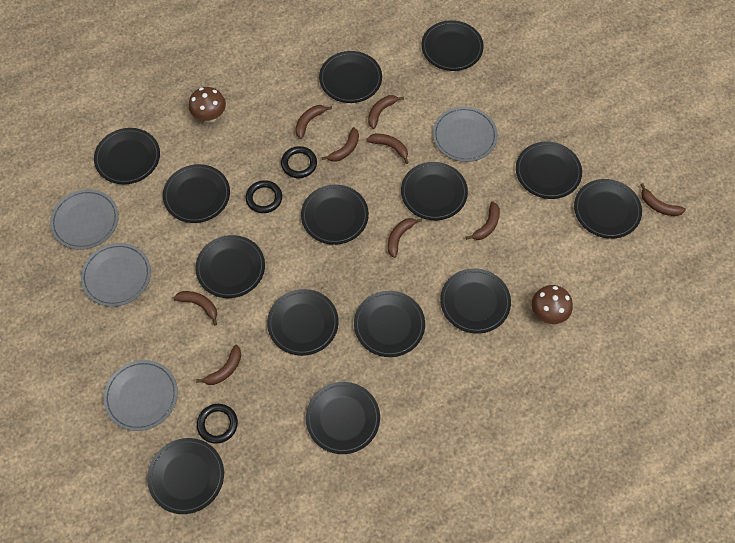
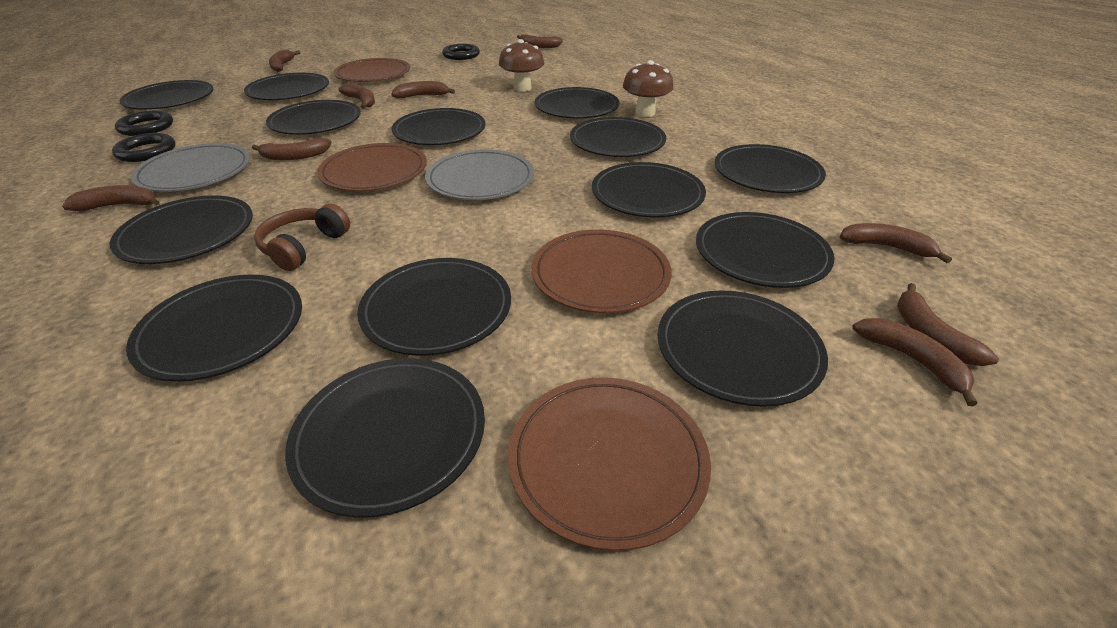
brown headphones: none = 0 -> [254,204,350,271] = 1
brown plate: none = 0 -> [317,143,427,191] [334,58,410,82] [508,377,711,551] [531,229,672,313] = 4
grey plate: [50,189,119,250] [81,243,151,307] [104,360,178,431] [433,106,498,162] = 4 -> [131,143,250,192] [425,149,534,200] = 2

